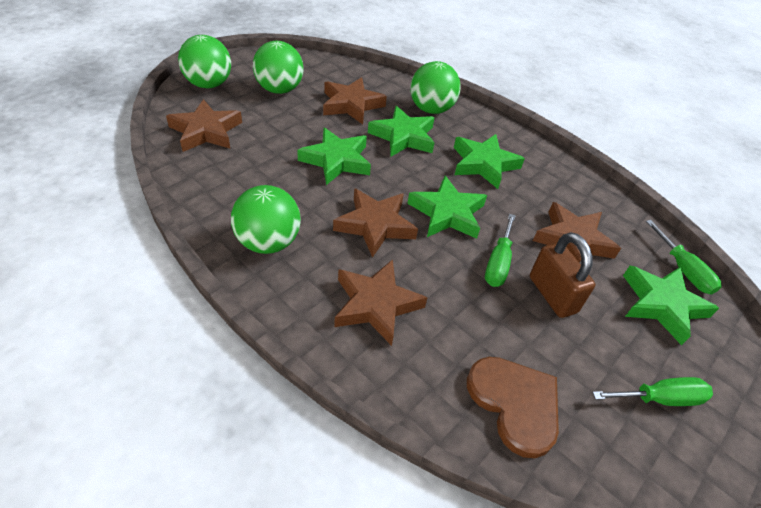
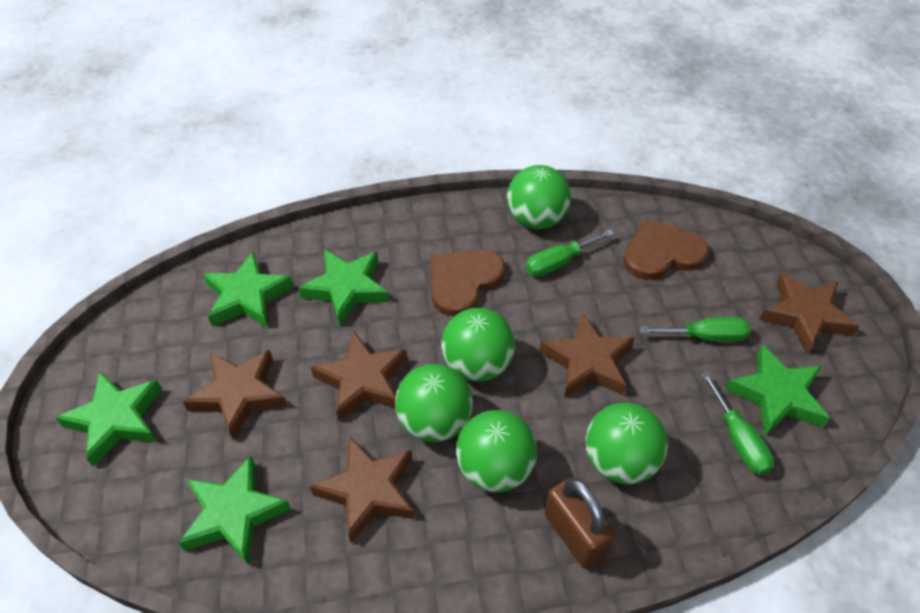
brown heart: [467,357,559,458] = 1 -> [431,249,505,316] [623,218,709,280] = 2
green ball: [178,35,231,88] [231,185,301,254] [253,41,304,94] [410,61,461,114] = 4 -> [395,364,473,442] [441,308,515,381] [456,410,537,492] [507,165,571,229] [586,403,668,484] = 5

